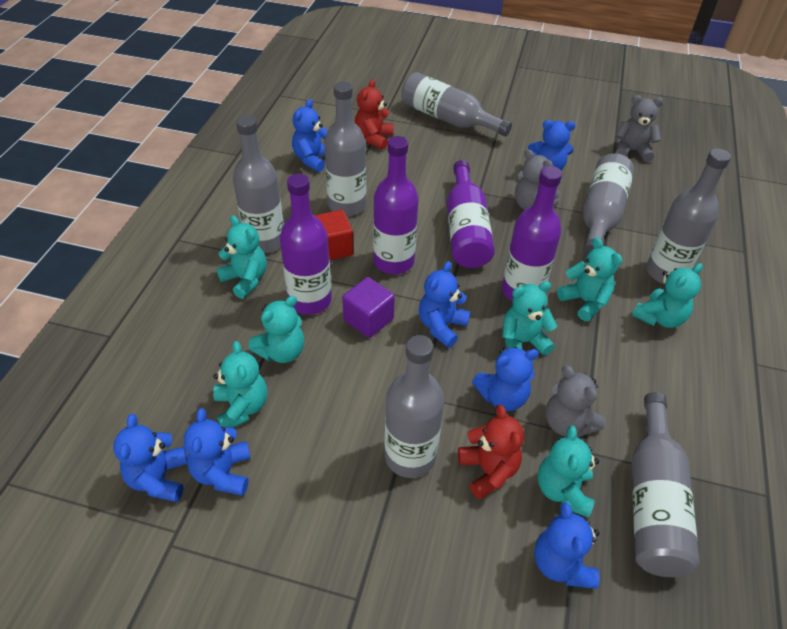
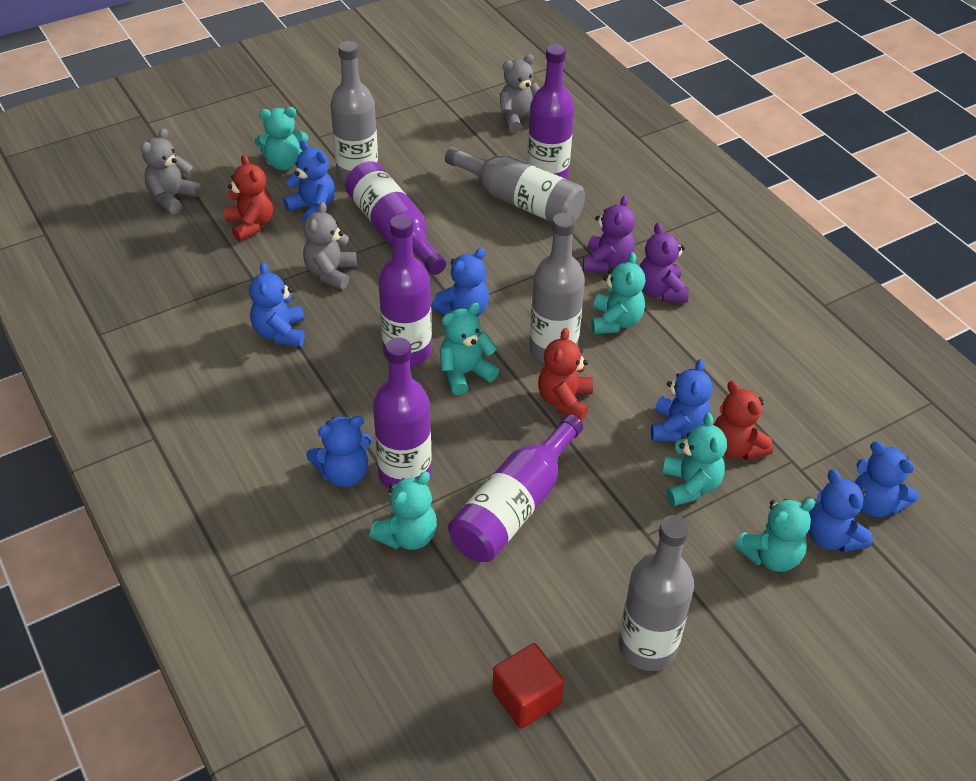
grey bottle: [233,115,284,253] [324,82,366,216] [385,335,444,478] [402,72,512,136] [582,153,634,256] [632,392,699,577] [646,149,731,284] = 7 -> [330,41,378,182] [445,146,585,222] [529,213,585,363] [619,515,694,671] = 4
purple bottle: [280,174,332,315] [373,136,419,274] [447,160,495,268] [502,166,562,301] = 4 -> [345,161,446,275] [373,337,432,489] [378,215,432,367] [448,414,583,562] [527,44,574,179] = 5
purple cube: [342,277,395,338] = 1 -> none = 0
purple teddy bear: none = 0 -> [583,195,635,272] [640,223,689,303] = 2
red teddy bear: [355,79,394,150] [458,405,524,500] = 2 -> [224,155,273,241] [538,328,593,421] [714,381,773,460] = 3
turquoise teddy bear: [213,341,267,428] [216,215,267,299] [249,296,304,363] [502,281,557,355] [538,425,599,518] [557,237,622,321] [632,263,703,328] = 7 -> [255,107,308,170] [369,471,437,550] [440,303,499,395] [591,252,645,334] [662,413,727,506] [734,498,815,572] = 6

